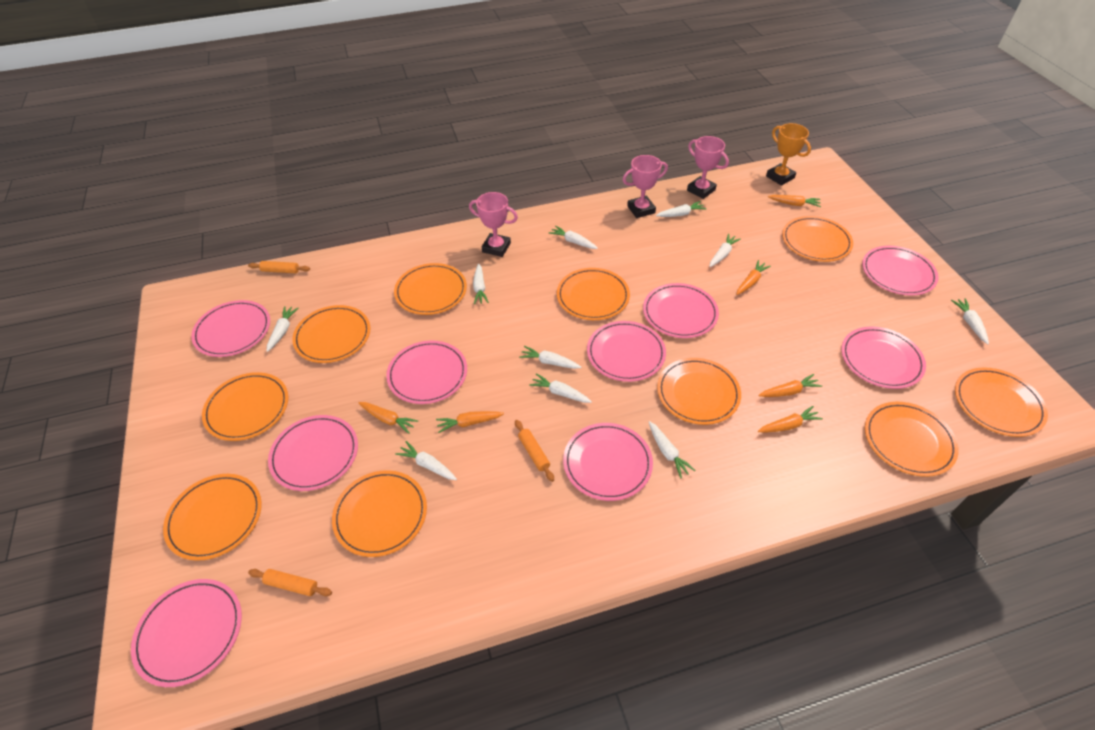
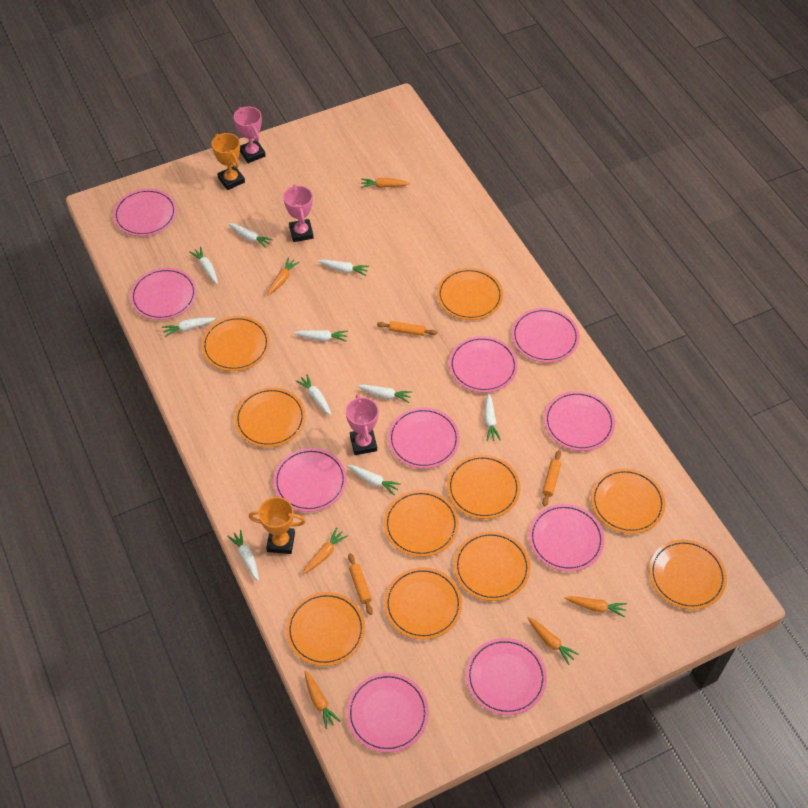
orange trophy: [766,123,811,186] = 1 -> [212,133,245,190] [249,497,306,554] = 2
pink plate: [131,579,242,687] [191,300,270,357] [268,415,358,491] [386,341,467,404] [563,423,653,501] [587,321,666,382] [643,283,719,338] [841,327,926,389] [862,246,939,296] = 9 -> [113,189,177,236] [130,268,197,320] [273,448,347,512] [347,673,429,753] [388,407,460,469] [449,336,518,393] [466,638,547,715] [511,308,580,363] [529,504,605,572] [544,391,615,451] = 10

